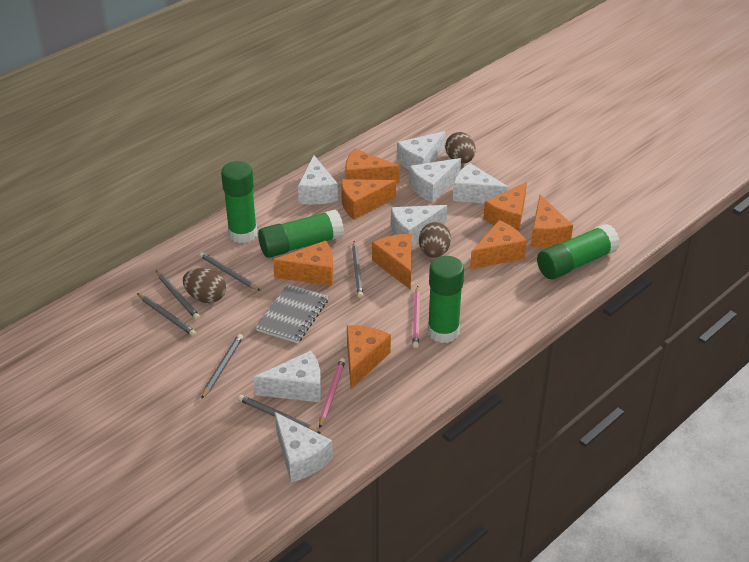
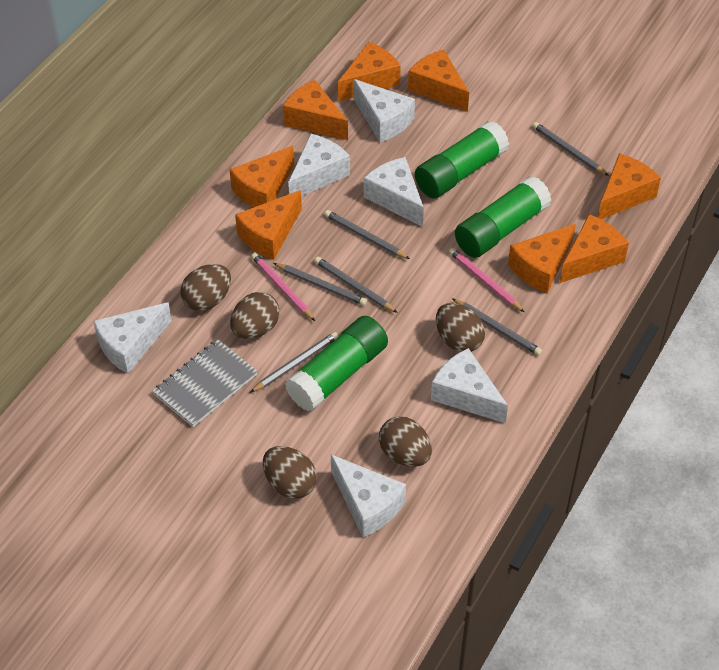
brown egg: [183,268,226,303] [419,222,451,258] [445,132,476,164] = 3 -> [180,264,231,311] [230,292,280,339] [263,446,317,499] [379,416,432,467] [436,303,485,352] = 5
green glue stick: [221,161,257,243] [258,209,344,258] [428,256,464,343] [537,224,620,279] = 4 -> [285,316,388,412] [415,121,509,198] [455,176,551,258] = 3
white cheese: [253,351,321,402] [275,412,333,482] [298,155,338,205] [391,205,447,246] [397,131,445,170] [409,158,461,202] [453,163,509,203] = 7 -> [93,302,172,374] [288,134,350,196] [331,455,406,537] [353,79,415,142] [364,157,424,227] [431,348,508,423] = 6

